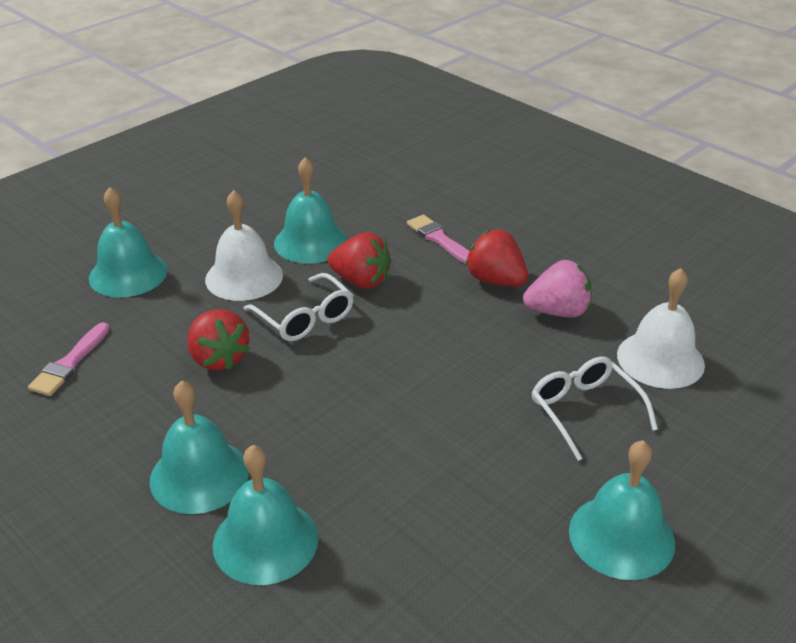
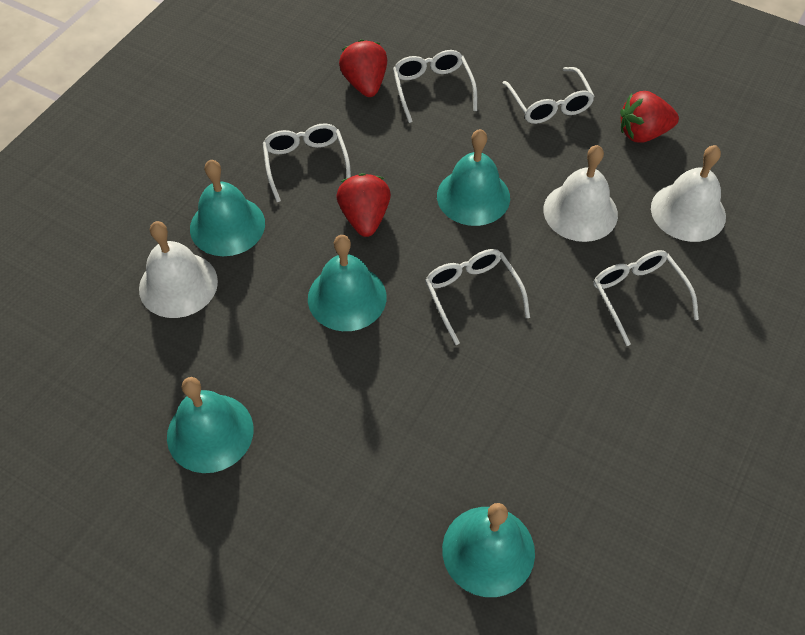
pink brush: [28,322,110,396] [407,215,469,264] = 2 -> none = 0
pink strawberry: [523,260,592,318] = 1 -> none = 0
white bell: [205,190,283,301] [617,268,705,389] = 2 -> [139,221,218,318] [543,145,618,242] [651,145,726,242] = 3
white glasses: [244,273,354,341] [532,357,658,461] = 2 -> [262,123,351,202] [393,50,477,123] [425,249,530,345] [502,67,595,124] [593,250,699,346] = 5

